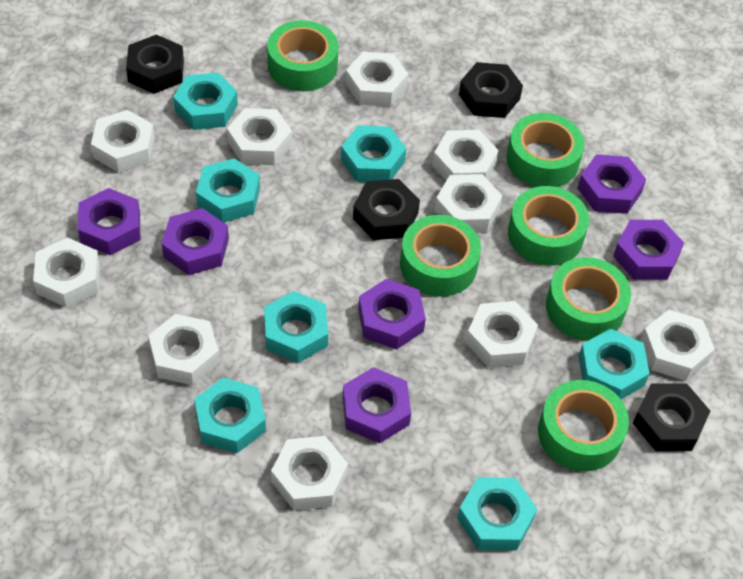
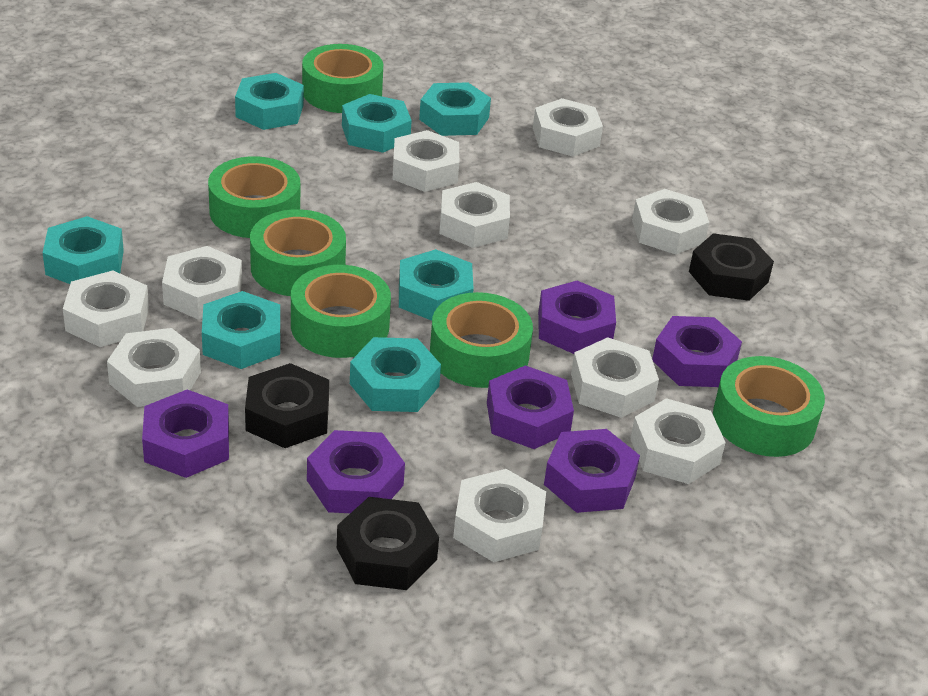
black nut: [126,35,184,94] [353,179,420,240] [459,62,523,118] [633,383,710,451] = 4 -> [245,363,329,448] [337,497,439,590] [689,233,774,301] = 3

